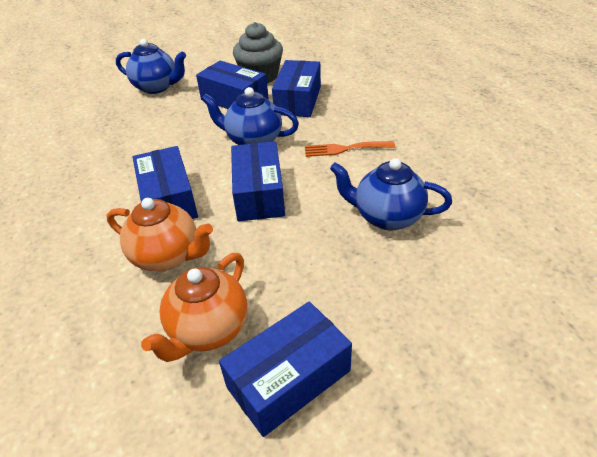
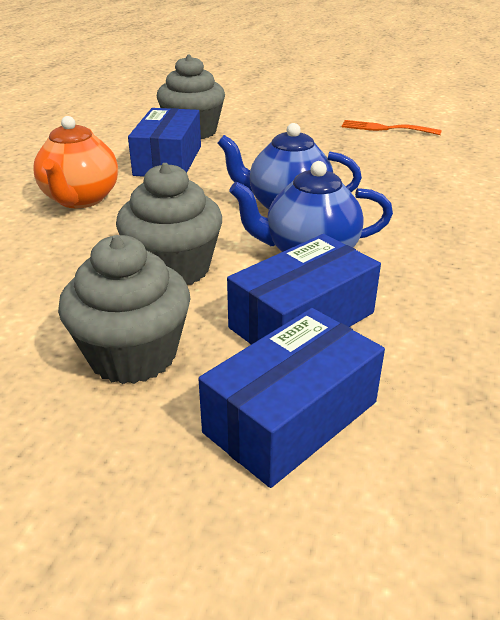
blue box: [133,146,198,219] [196,61,269,109] [219,302,352,437] [231,141,285,221] [272,60,321,117] = 5 -> [128,108,201,177] [198,308,385,488] [227,234,381,345] = 3
blue teapot: [116,39,186,94] [202,87,299,145] [330,158,452,231] = 3 -> [217,123,362,210] [229,161,393,252] = 2
grey cupcake: [233,22,283,83] = 1 -> [58,235,191,384] [116,163,222,285] [157,55,225,139] = 3
orange teapot: [107,198,213,271] [141,253,247,362] = 2 -> [33,116,118,208] = 1

